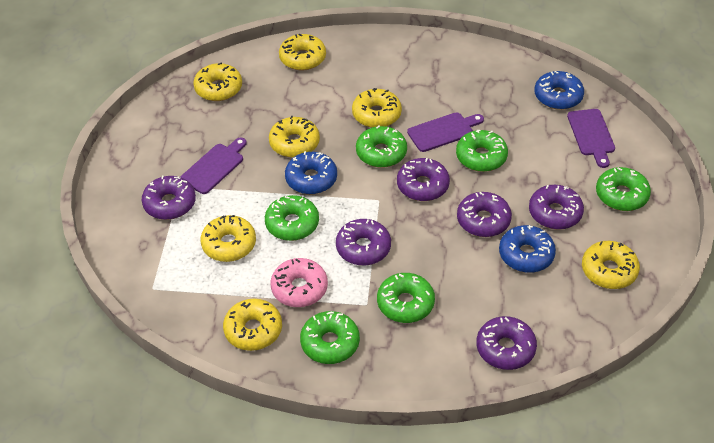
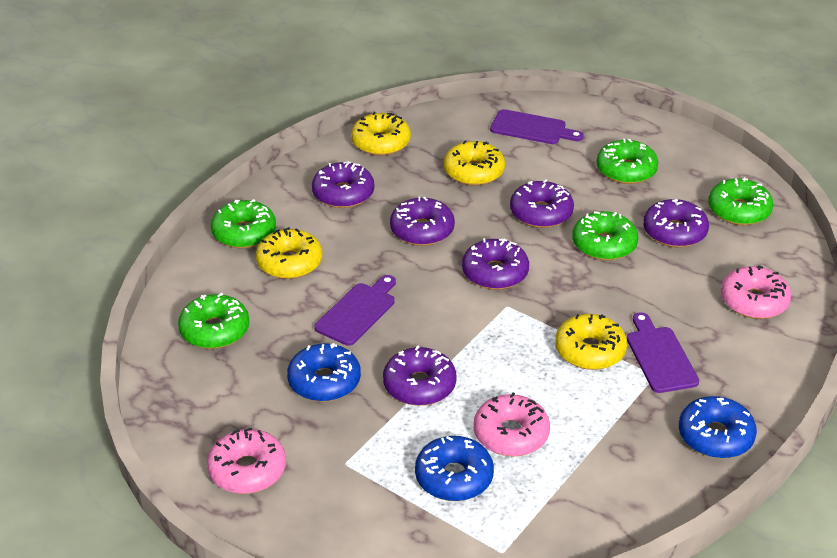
green donut: [265,195,319,241] [300,311,360,364] [356,126,407,168] [377,273,435,323] [456,130,508,172] [596,167,651,211] = 6 -> [178,293,249,349] [211,199,276,248] [572,211,638,260] [596,139,658,184] [708,178,773,225] = 5
pink donut: [270,258,328,307] = 1 -> [207,428,286,494] [473,393,550,457] [721,265,791,319] = 3
yellow donut: [193,63,242,101] [200,215,256,262] [223,299,282,351] [269,116,320,158] [279,34,326,71] [352,88,402,128] [582,241,640,289] = 7 -> [256,227,323,279] [351,112,411,156] [444,141,505,186] [555,314,627,370] = 4

